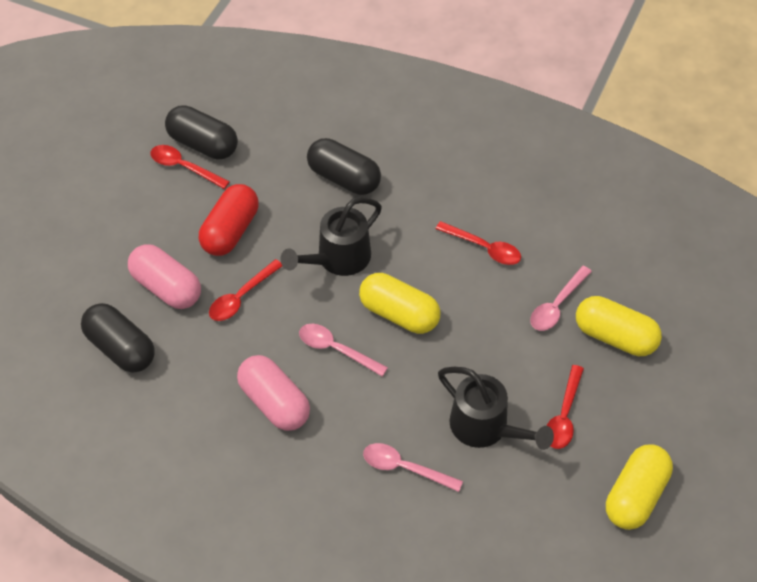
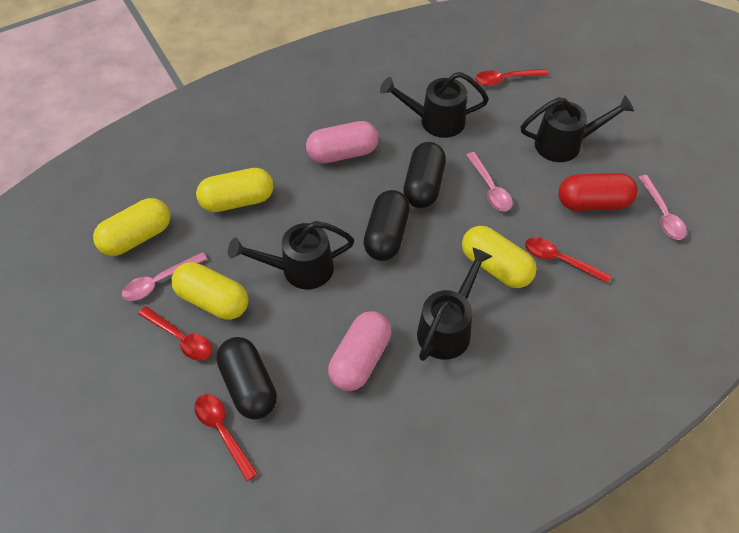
black watering can: [281,197,382,276] [438,367,554,450] = 2 -> [228,221,354,289] [380,72,489,138] [417,248,492,361] [521,95,634,162] = 4
yellow capsule: [359,273,440,334] [576,296,662,356] [606,444,673,530] = 3 -> [93,198,170,256] [171,262,248,320] [196,168,274,212] [462,226,536,288] = 4

